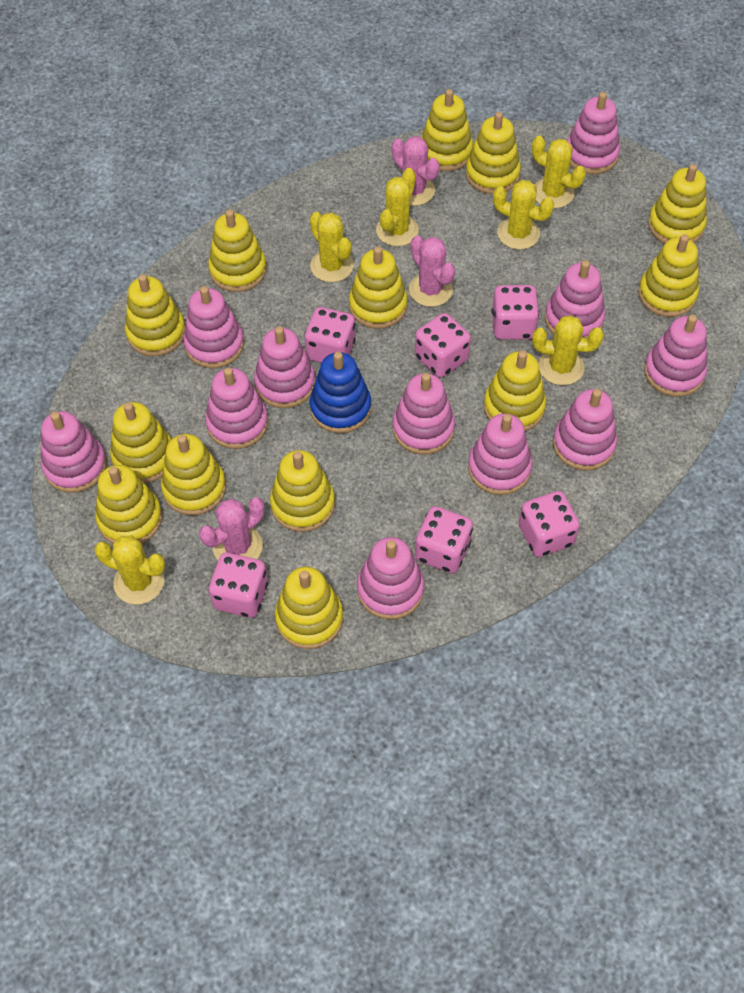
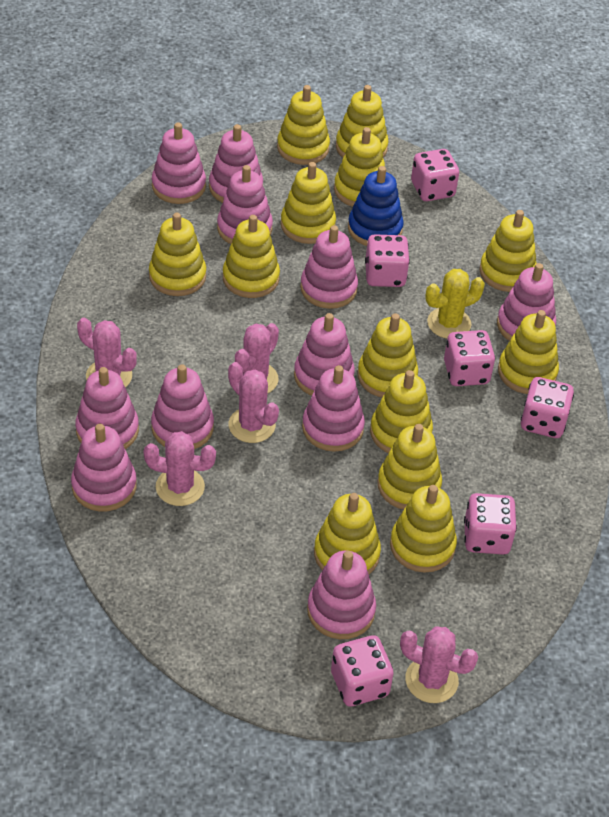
pink cactus: [199,497,264,560] [392,136,440,206] [409,236,455,307] = 3 -> [77,318,137,387] [144,431,216,506] [228,362,279,443] [235,323,279,394] [400,627,478,703] = 5
yellow cactus: [94,536,166,604] [310,212,354,282] [376,168,419,246] [493,180,554,250] [532,135,586,208] [532,315,604,385] = 6 -> [425,269,485,339] = 1

